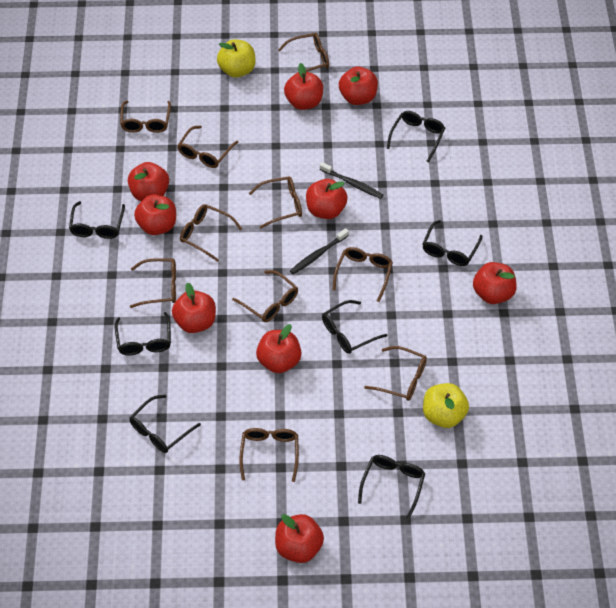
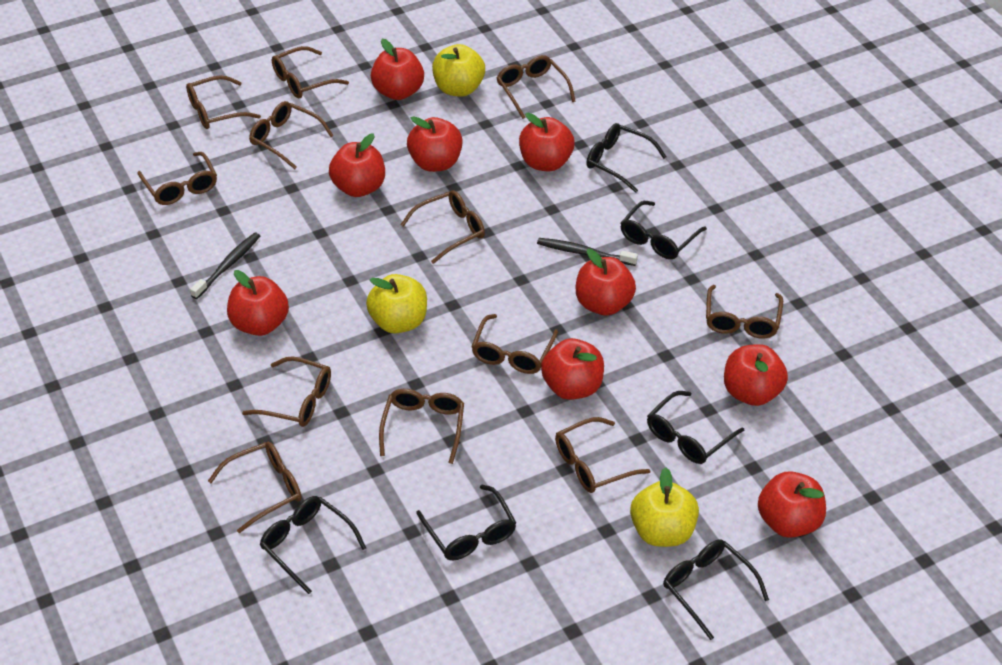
black glasses: [69,201,125,239] [115,312,171,356] [129,395,201,453] [322,300,387,354] [358,455,425,519] [387,111,445,163] [422,220,483,266] = 7 -> [260,496,366,594] [416,485,516,560] [586,123,667,193] [621,201,707,259] [647,391,744,464] [663,540,769,640] = 6
brown glasses: [120,100,171,133] [130,259,176,308] [177,126,238,168] [180,204,242,262] [232,270,298,322] [239,428,299,482] [249,177,302,229] [278,33,329,72] [333,247,393,302] [364,346,427,401] = 10 -> [138,152,217,205] [186,75,261,129] [208,442,301,533] [242,356,331,427] [249,101,334,169] [272,46,349,99] [379,389,464,464] [400,190,485,264] [471,314,558,374] [496,55,575,119] [555,417,651,493] [706,285,783,339] = 12
yellow apple: [217,39,256,78] [423,383,469,428] = 2 -> [366,274,427,334] [432,44,485,97] [630,467,699,547] = 3

